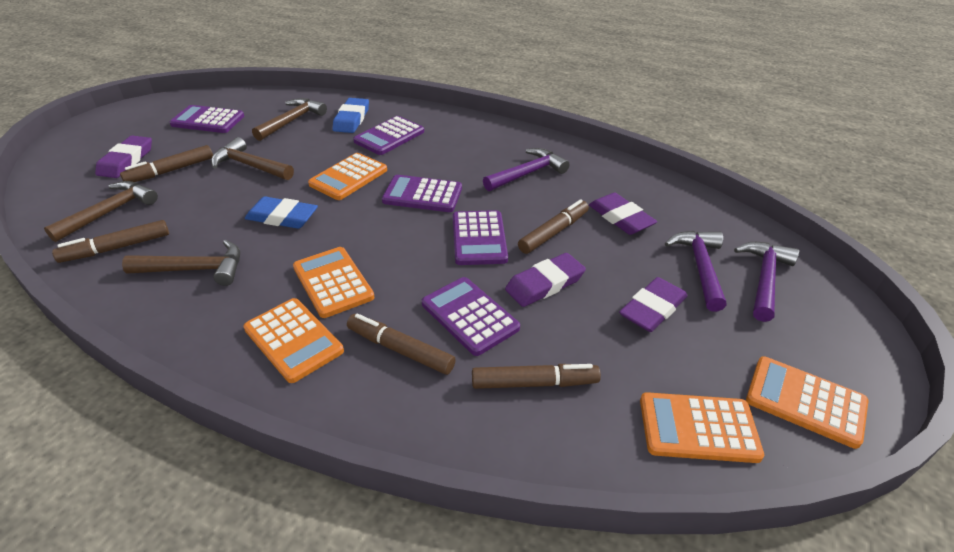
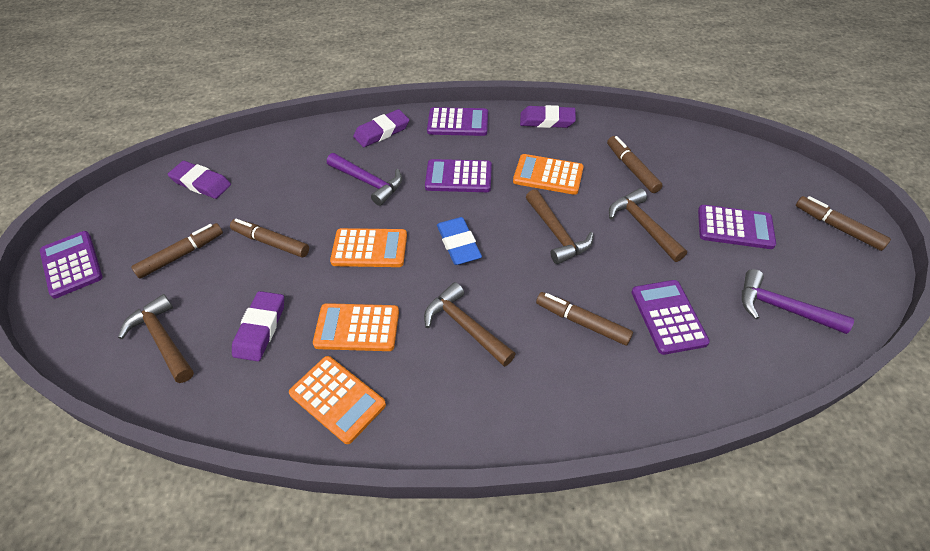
blue eraser: [245,197,318,229] [333,98,369,133] = 2 -> [437,217,482,265] = 1
orange calculator: [243,298,344,383] [293,247,374,318] [308,153,387,200] [640,392,764,463] [746,356,868,449] = 5 -> [289,356,386,444] [313,303,399,351] [330,228,407,267] [513,154,584,195] = 4
purple hammer: [483,148,569,191] [665,231,727,312] [734,242,799,322] = 3 -> [327,153,402,206] [742,269,854,334] = 2

